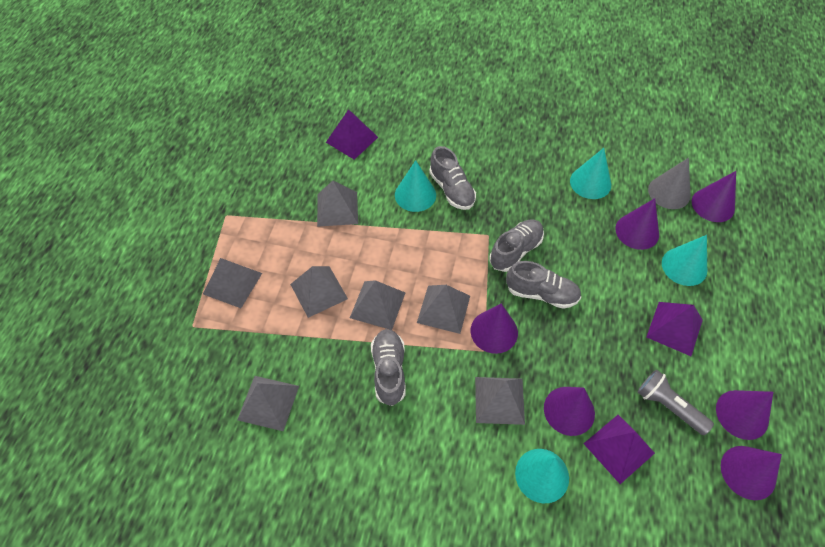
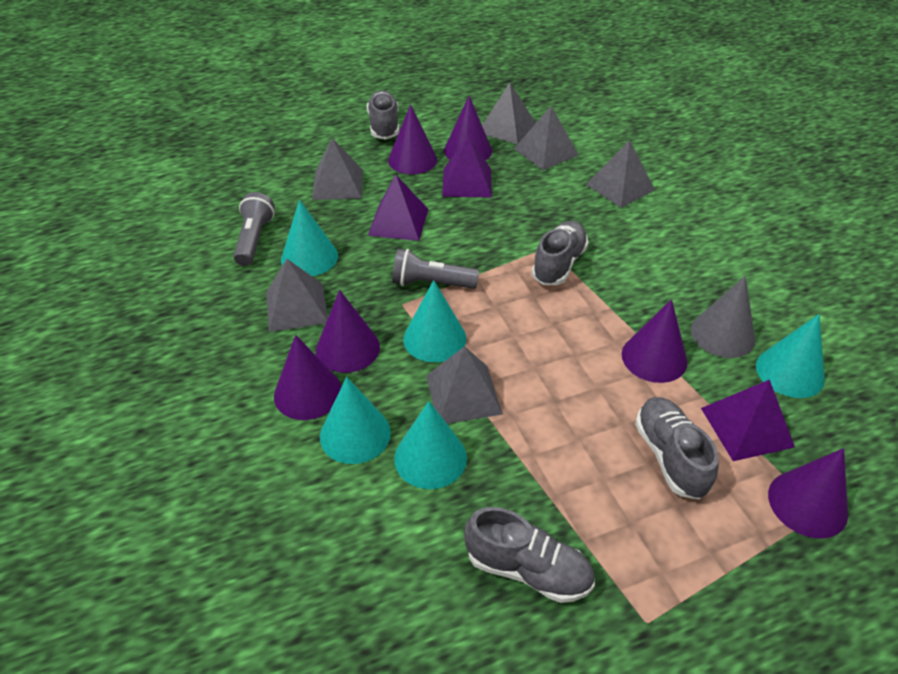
grey flashlight: [638,370,714,435] = 1 -> [233,192,275,266] [392,249,479,289] = 2
grey pyramid: [203,258,262,308] [237,376,299,431] [290,266,348,318] [317,181,358,227] [350,280,406,330] [417,285,470,334] [475,377,525,425] = 7 -> [266,259,328,332] [312,138,363,200] [426,346,503,424] [482,83,536,144] [514,106,579,170] [585,140,655,208] = 6
turquoise cone: [395,160,436,212] [515,449,569,503] [570,148,611,199] [662,235,707,286] = 4 -> [281,200,338,276] [320,377,391,464] [394,401,467,489] [403,280,466,362] [756,314,825,398] = 5

